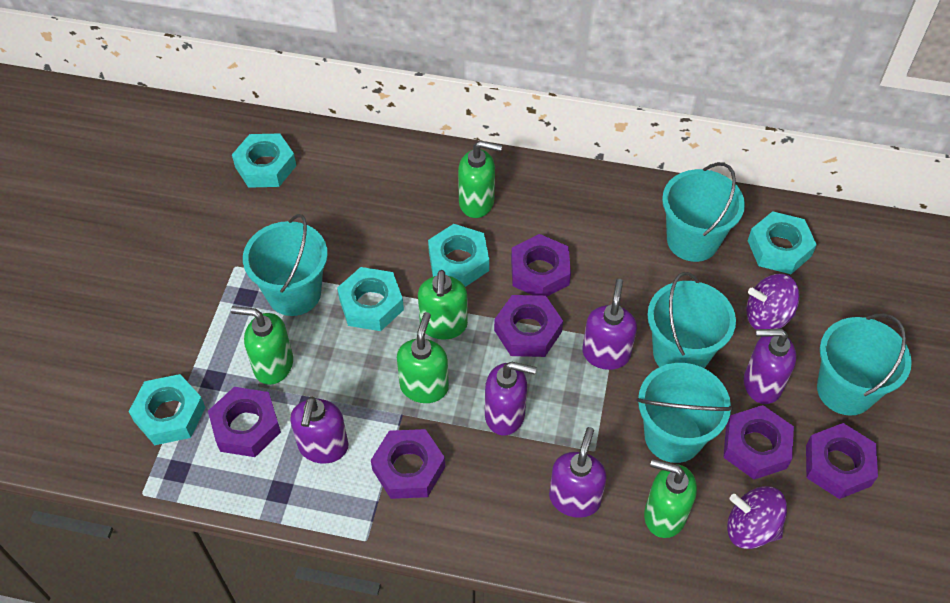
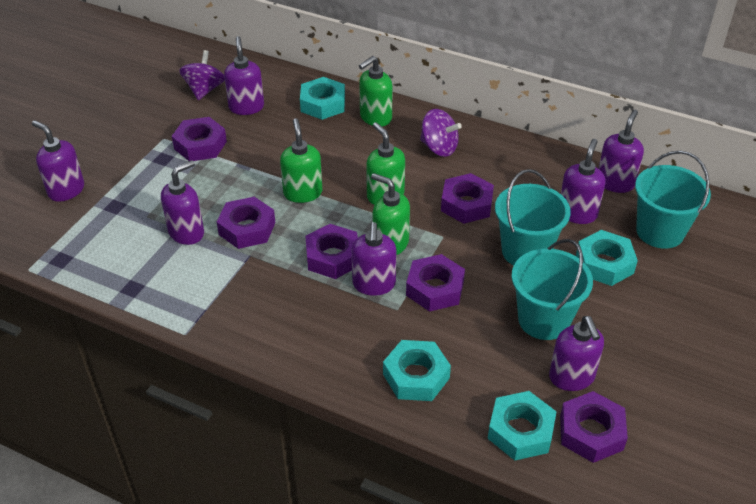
green soap dispenser: [231,306,293,385] [397,312,449,403] [418,270,468,340] [458,141,502,218] [644,459,697,538] = 5 -> [280,118,322,203] [359,56,393,126] [366,122,405,205] [371,173,410,255] = 4
purple soap dispenser: [290,397,349,464] [485,362,536,435] [549,427,607,518] [582,279,637,370] [744,329,796,404] = 5 -> [32,120,84,202] [161,160,204,245] [224,36,264,115] [352,222,396,296] [549,316,604,391] [561,139,605,224] [598,110,644,193] = 7
turquoise bucket: [243,214,328,316] [636,363,733,463] [647,272,736,368] [662,162,745,262] [817,313,912,416] = 5 -> [495,169,571,266] [512,239,593,340] [635,151,711,249] = 3
turquoise nut: [129,374,206,445] [232,133,296,188] [337,267,404,331] [428,224,489,287] [748,211,817,274] = 5 -> [300,77,345,120] [383,340,451,401] [488,391,557,461] [576,230,638,286] = 4

